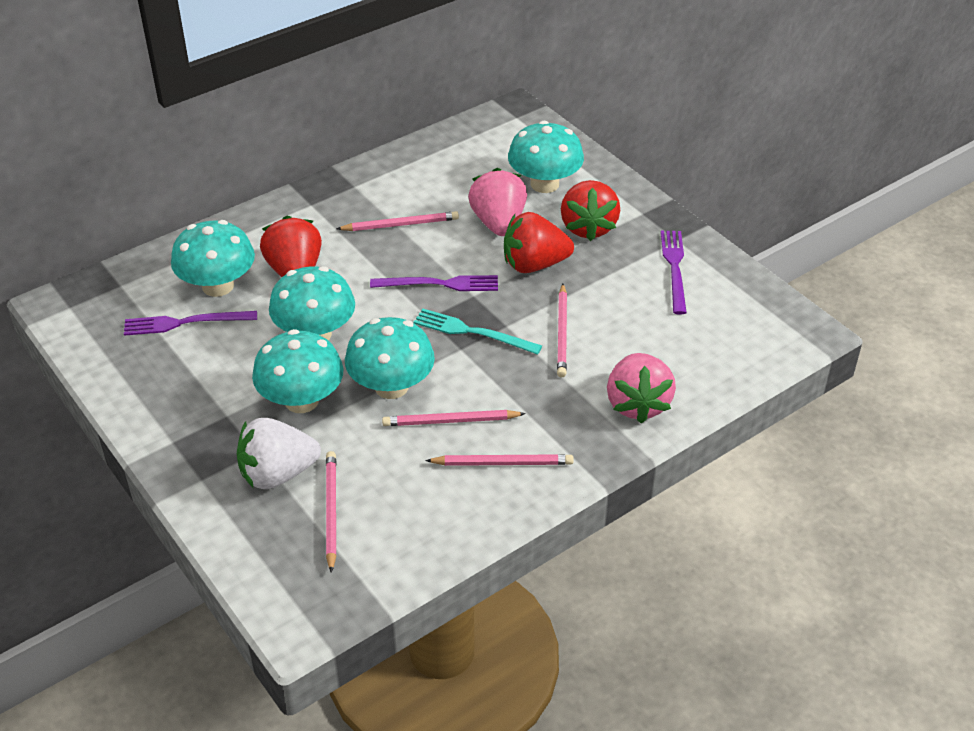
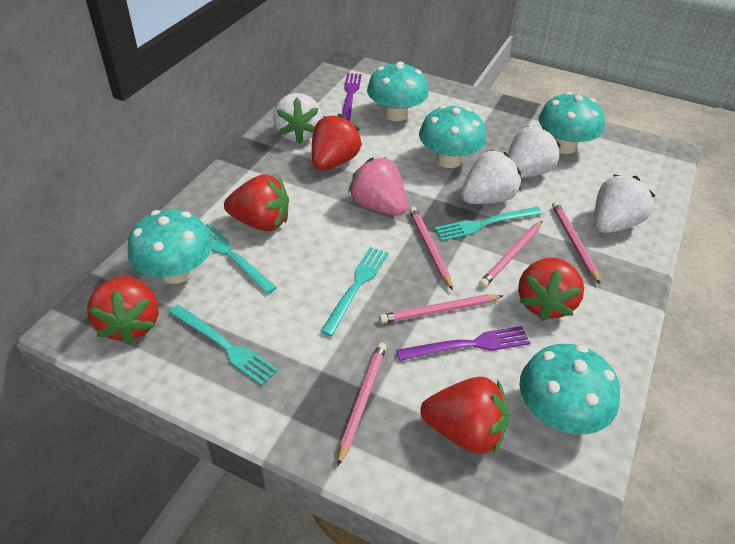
pink strawberry: [468,168,527,236] [607,353,676,423] = 2 -> [348,157,408,216] = 1
purple fork: [124,311,257,336] [370,275,498,291] [661,231,687,314] = 3 -> [342,73,362,121] [396,326,530,361] = 2
red strawberry: [260,216,322,277] [504,212,574,273] [561,180,621,241] = 3 -> [87,276,158,344] [224,174,289,231] [312,114,362,170] [420,377,509,454] [518,257,584,321] = 5
turquoise fork: [414,309,542,355] = 1 -> [169,305,278,385] [206,223,277,294] [320,247,388,336] [435,207,542,241] = 4
white strawberry: [237,418,321,489] = 1 -> [273,93,322,144] [461,150,521,204] [508,126,561,178] [595,174,656,233] = 4

